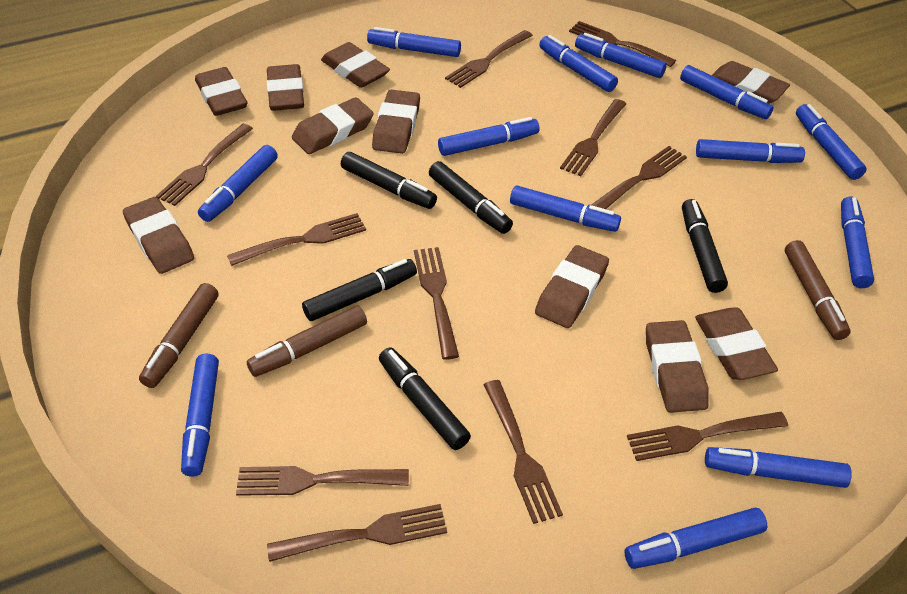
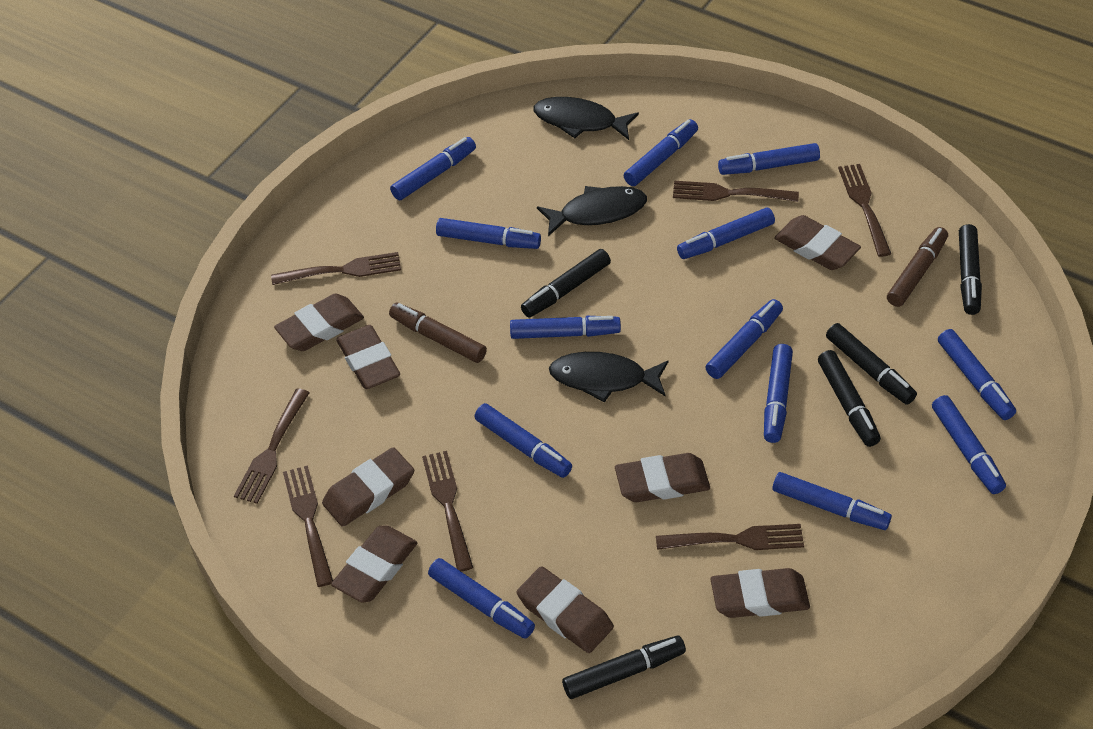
black fish: none = 0 -> [533,97,639,140] [537,186,647,236] [549,352,669,403] = 3
brown eraser: [123,197,194,274] [195,67,247,116] [267,64,304,111] [292,97,374,154] [321,42,390,88] [372,90,420,154] [535,245,609,328] [646,320,709,413] [695,307,778,380] [712,61,790,104] = 10 -> [274,294,364,351] [322,447,414,527] [331,525,417,603] [336,325,400,389] [517,566,614,653] [615,453,710,502] [710,568,810,618] [774,215,861,270] = 8
brown fork: [156,124,253,206] [227,213,366,266] [236,466,409,496] [267,504,447,562] [414,247,459,360] [445,30,533,88] [483,380,563,524] [560,99,626,176] [569,21,676,67] [591,146,687,209] [627,412,788,461] = 11 -> [234,388,310,504] [271,252,401,285] [283,465,333,587] [422,451,473,572] [656,524,804,550] [673,181,799,202] [838,164,891,257] = 7
brown marker: [139,283,219,388] [247,306,367,377] [785,240,851,340] = 3 -> [389,302,487,363] [887,227,948,307] = 2

